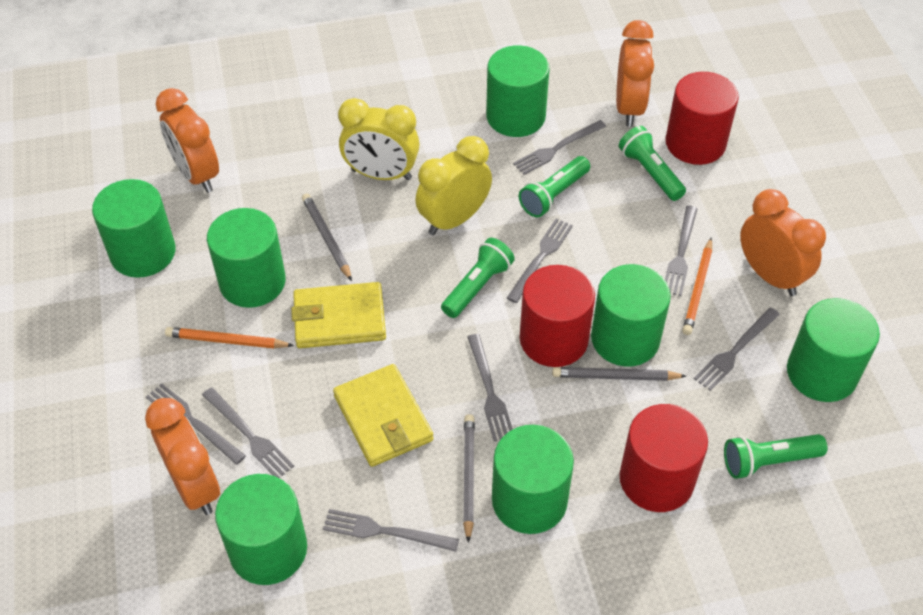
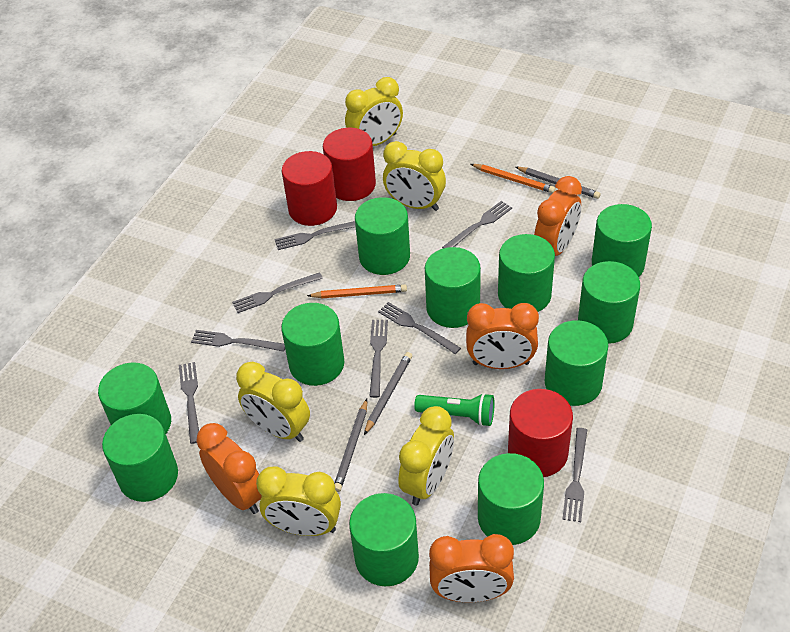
green cylinder: [92,179,176,278] [207,208,286,308] [215,474,307,585] [486,45,550,137] [492,425,574,534] [591,264,671,367] [787,298,880,402] = 7 -> [98,363,171,434] [102,414,178,502] [281,303,344,386] [349,493,419,586] [355,197,410,275] [425,247,481,328] [478,453,544,545] [498,234,555,312] [545,320,608,406] [578,261,640,344] [592,204,652,277] = 11
green flashlight: [441,238,515,318] [519,156,590,217] [619,126,686,201] [724,434,828,479] = 4 -> [414,393,494,427] = 1
yellow clock: [338,98,419,180] [415,136,492,235] = 2 -> [236,362,310,442] [256,466,341,536] [345,77,403,146] [383,141,446,211] [398,406,454,506] = 5
yellow wallet: [291,282,386,348] [333,364,434,467] = 2 -> none = 0

